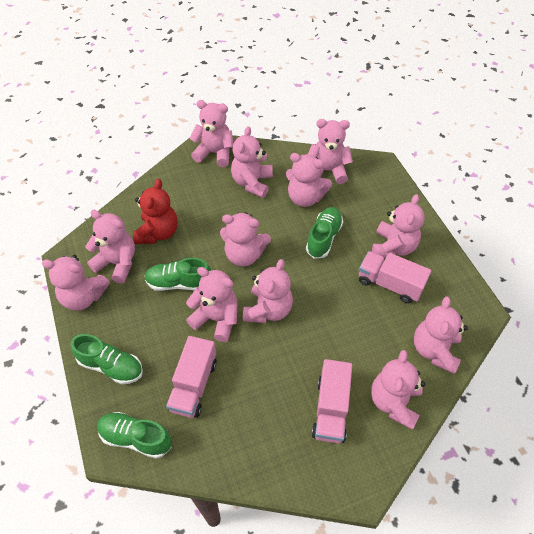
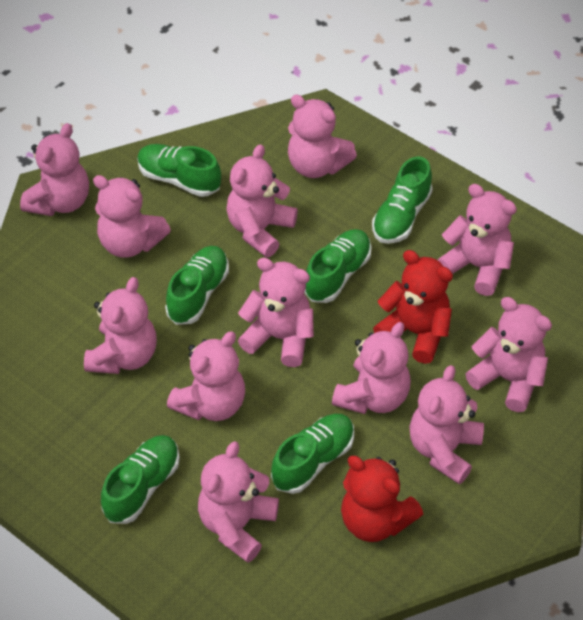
green shoe: [71,334,143,384] [97,412,172,459] [144,258,211,291] [306,207,343,259] = 4 -> [101,435,180,524] [137,144,221,197] [165,246,229,325] [271,414,354,494] [304,229,371,303] [372,156,433,244] = 6
pink truck: [166,336,217,418] [312,359,352,443] [359,251,431,303] = 3 -> none = 0
red teddy bear: [133,179,178,244] = 1 -> [341,456,423,542] [373,250,453,364] = 2

